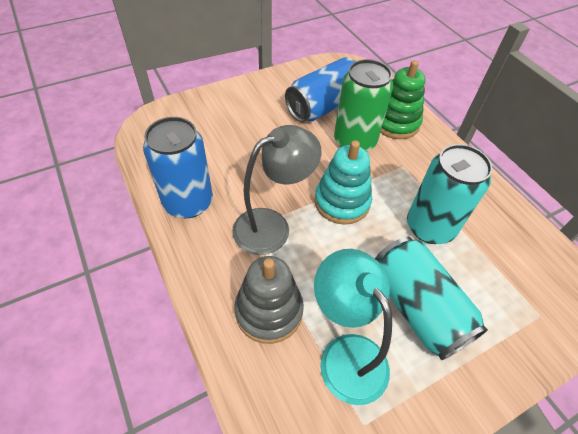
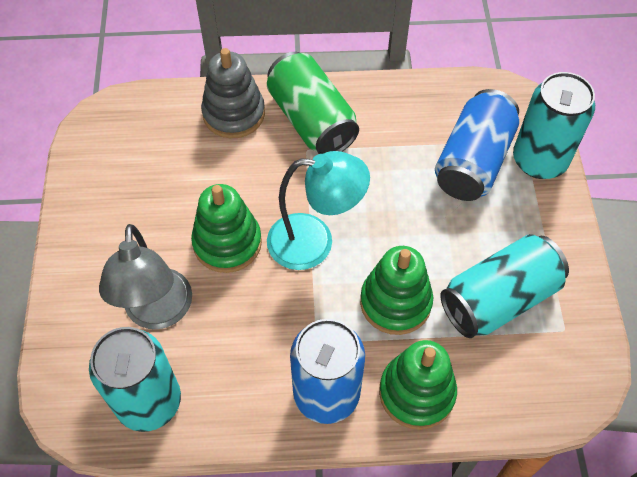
green stacking toy: [380,60,425,139] = 1 -> [191,184,262,273] [360,246,433,335] [379,340,457,430] = 3
turquoise can: [375,237,488,360] [407,144,492,244] = 2 -> [89,327,181,432] [441,234,569,338] [513,72,595,179] = 3
turquoise stacking toy: [314,141,372,225] = 1 -> none = 0

